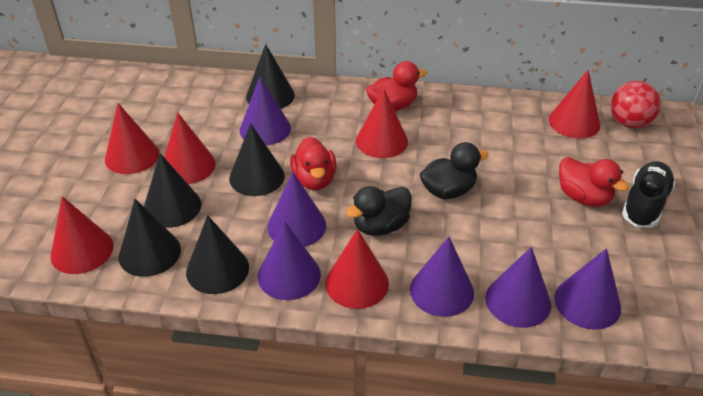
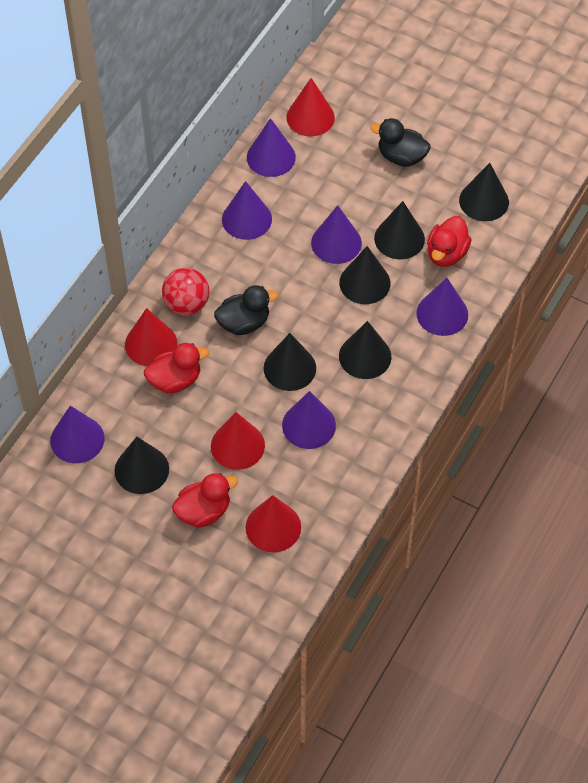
black cone: [119,199,181,277] [144,153,201,228] [186,215,249,294] [229,123,285,196] [246,44,295,109] = 5 -> [115,437,169,494] [264,333,316,391] [339,246,391,304] [339,321,391,379] [374,201,425,260] [459,163,509,221] = 6
black shoe: [622,161,676,228] = 1 -> none = 0
red cone: [51,196,113,274] [105,103,159,174] [164,112,216,184] [325,229,389,309] [356,88,408,158] [549,70,601,139] = 6 -> [125,308,177,366] [211,412,265,470] [246,495,301,552] [286,78,335,136] = 4

